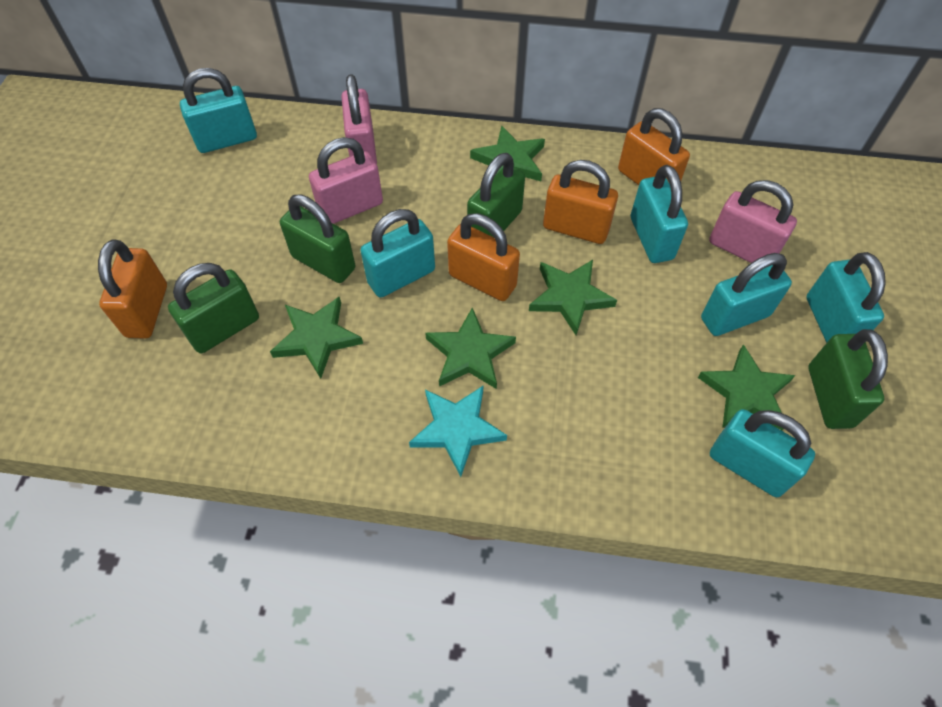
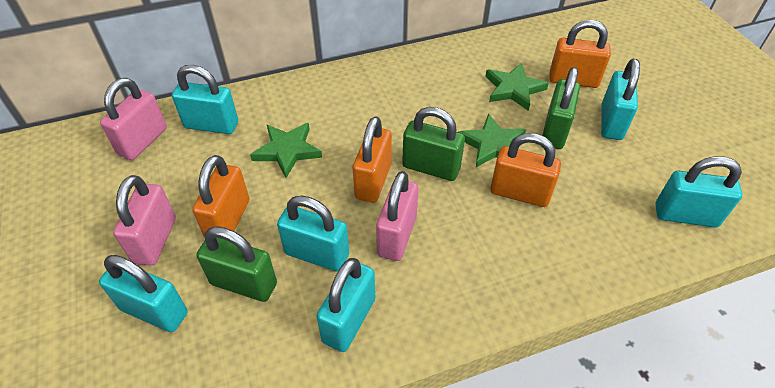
green padlock: [168,263,259,353] [280,194,355,283] [467,153,525,237] [808,329,888,429] = 4 -> [197,226,277,302] [402,107,465,181] [542,67,580,149] = 3
green star: [270,297,363,379] [425,308,516,389] [470,125,545,181] [529,260,617,335] [698,344,796,430] = 5 -> [250,123,322,178] [458,114,526,167] [485,63,549,111] = 3
turquoise star: [409,386,507,477] = 1 -> none = 0

